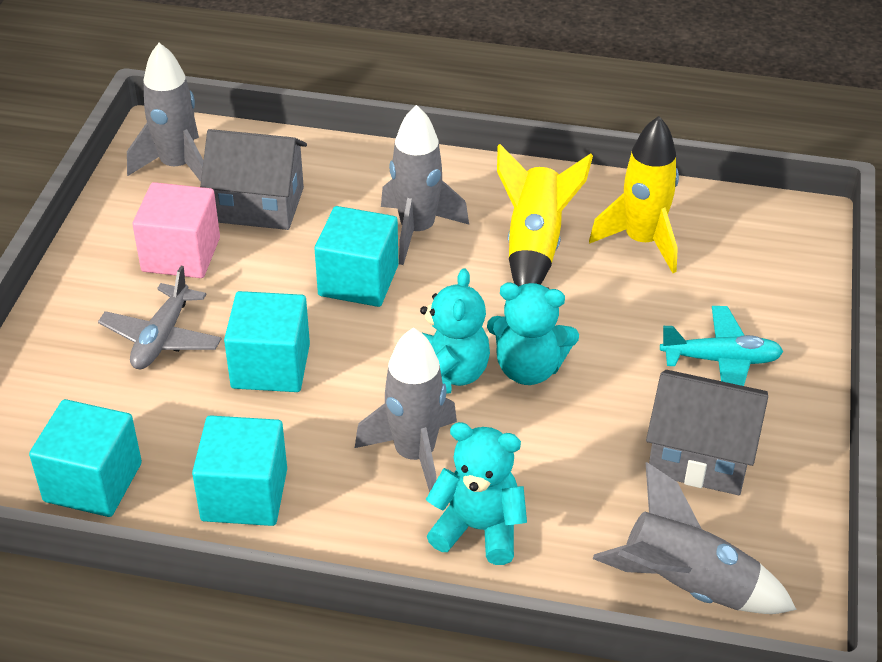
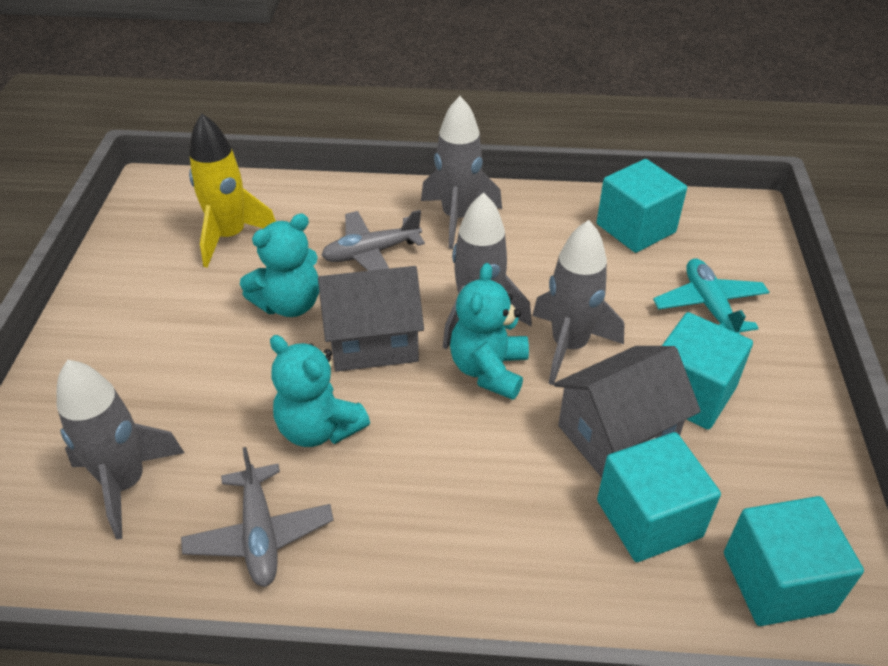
grey plane: [98,266,222,369] = 1 -> [181,447,333,587] [321,210,425,271] = 2
pink cube: [132,182,220,278] = 1 -> none = 0
yellow rocket: [497,144,593,287] [589,116,679,273] = 2 -> [189,114,276,268] = 1

